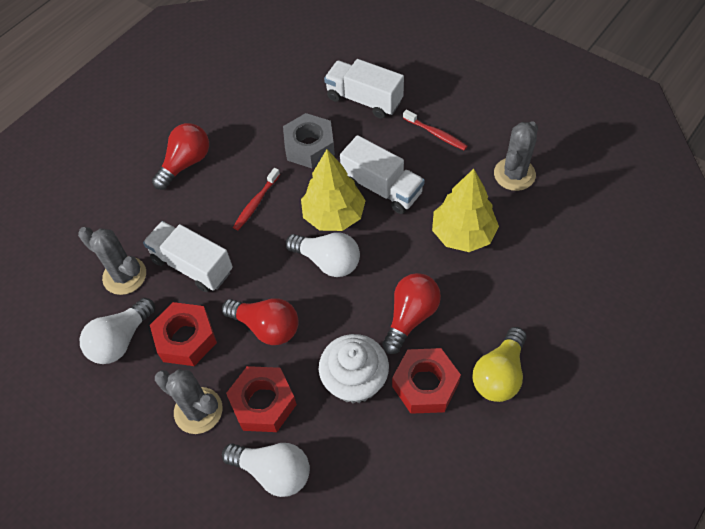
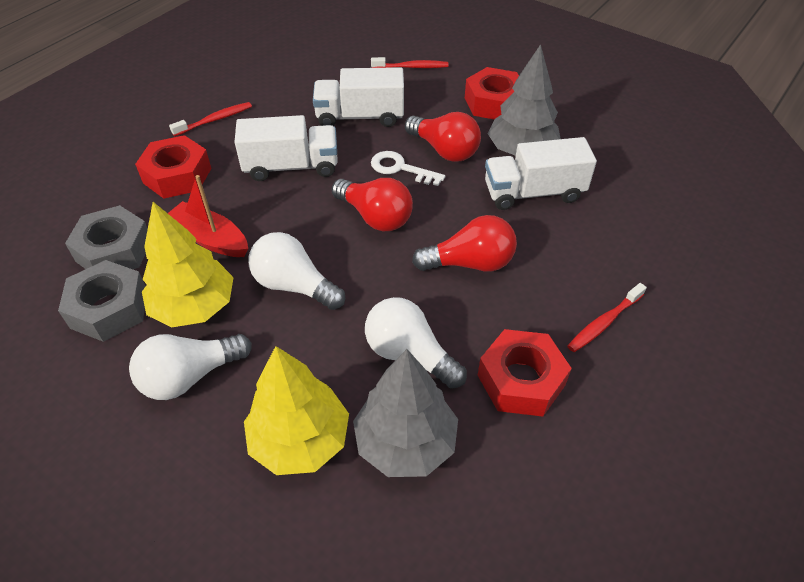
grey cactus: [78,227,146,295] [155,369,223,434] [494,121,538,191] = 3 -> none = 0
grey nut: [283,113,335,168] = 1 -> [58,260,146,342] [65,205,148,269] = 2
grey tree: none = 0 -> [353,349,458,477] [487,44,561,156] = 2
red boat: none = 0 -> [168,175,248,257] = 1
red toothbrush: [233,168,280,230] [403,109,467,150] = 2 -> [169,102,252,136] [371,57,448,68] [567,283,647,352] = 3
white cupcake: [319,334,389,403] = 1 -> none = 0
white key: none = 0 -> [371,151,445,186] = 1
yellow light bulb: [472,327,527,402] = 1 -> none = 0

